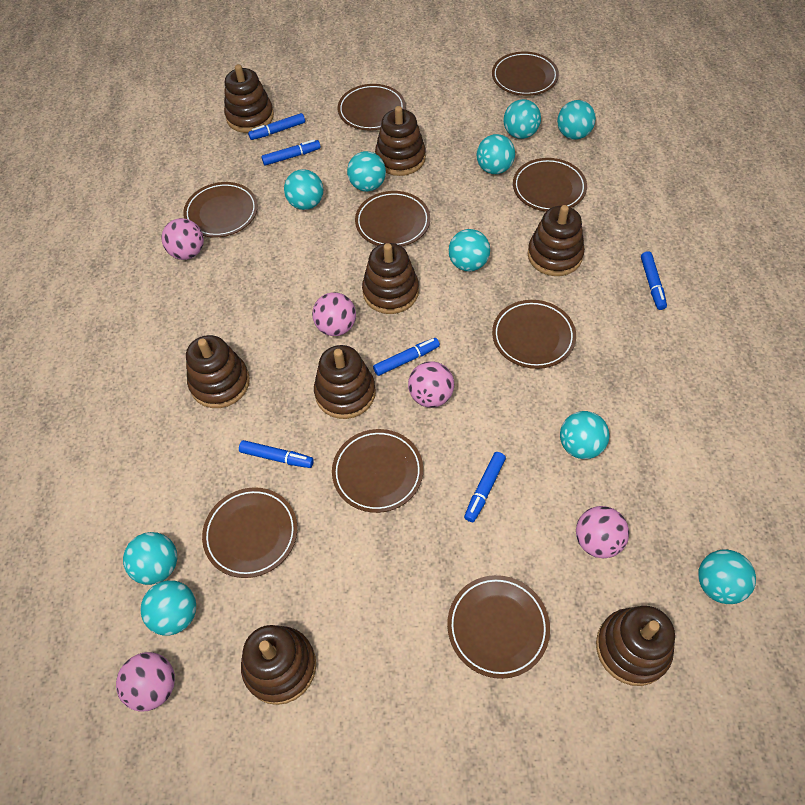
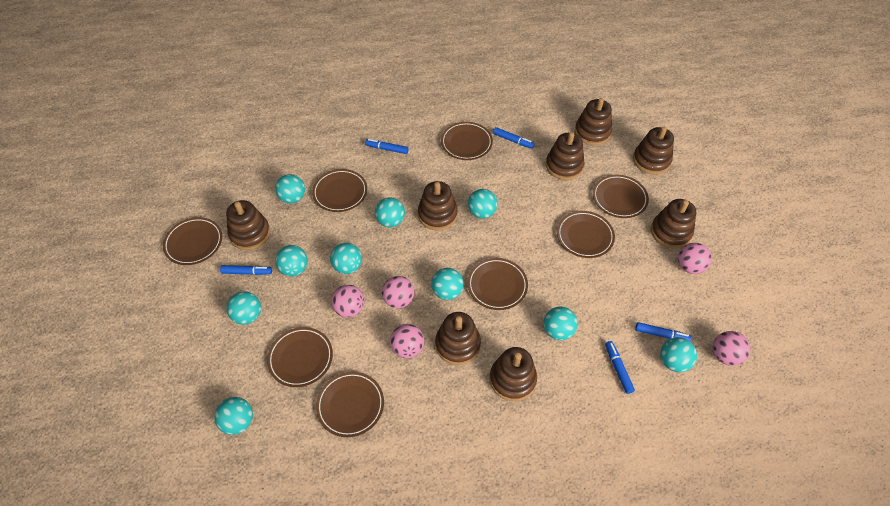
blue marker: [239,440,314,468] [248,113,305,140] [261,139,321,166] [373,338,440,376] [464,452,506,522] [641,251,667,310] = 6 -> [220,265,272,275] [365,139,409,154] [493,127,535,149] [605,341,635,394] [635,322,692,342] = 5
brown plate: [183,182,258,237] [202,487,297,578] [332,429,423,513] [338,84,405,130] [355,191,430,247] [447,575,550,679] [492,52,559,96] [492,300,576,369] [513,158,587,212] = 9 -> [163,217,222,265] [267,327,333,387] [312,169,367,212] [316,372,384,437] [441,122,493,160] [467,258,528,310] [557,211,615,258] [593,175,649,218] = 8

